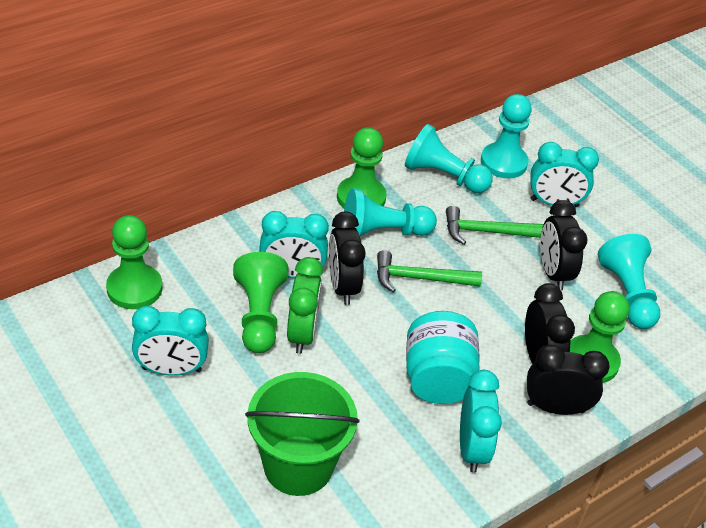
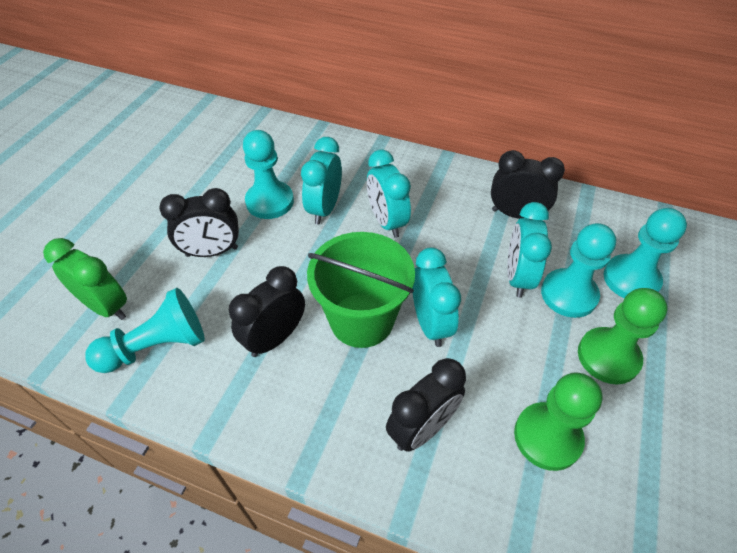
green hammer: [377,250,482,292] [446,206,544,245] = 2 -> none = 0
green pawn: [106,215,162,309] [233,252,288,353] [337,127,387,209] [570,291,629,383] = 4 -> [514,373,602,471] [578,288,668,384] = 2
turquoise jar: [406,311,480,404] = 1 -> none = 0

